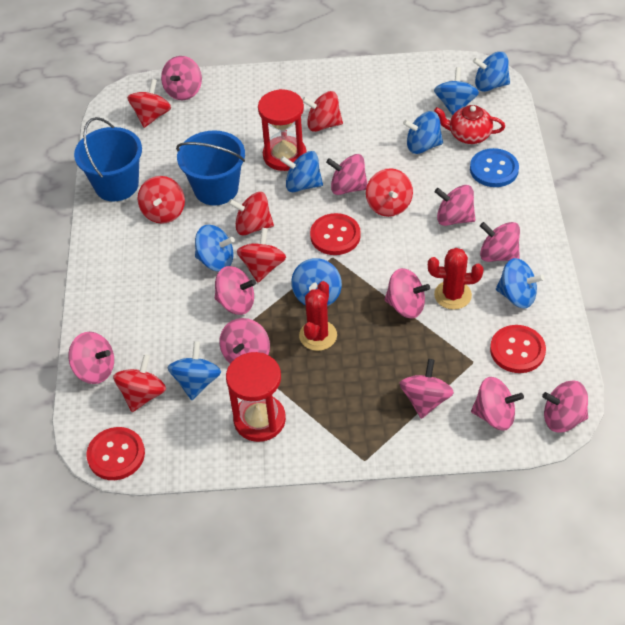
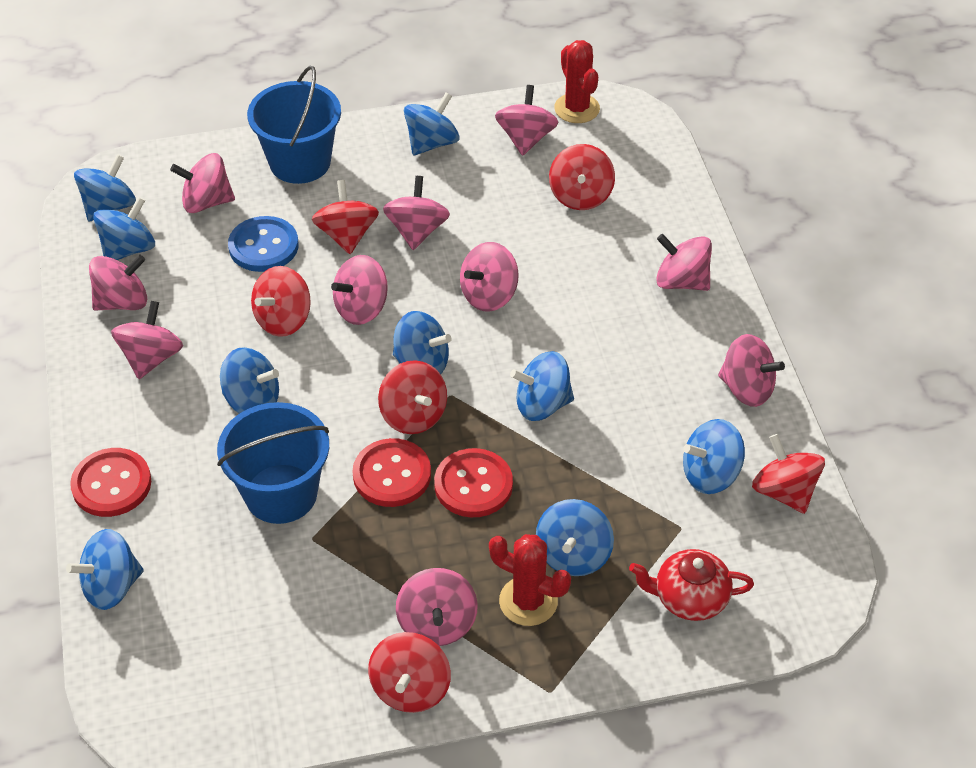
blue spinning top: [167,341,221,400] [195,224,235,272] [280,151,323,192] [291,258,342,306] [403,111,443,154] [434,67,479,116] [473,52,510,92] [496,258,544,309] = 8 -> [66,529,144,610] [74,154,136,221] [93,197,155,260] [220,347,279,414] [393,311,451,374] [404,93,460,156] [510,351,574,421] [536,499,614,576] [683,419,745,494] = 9
pink spinning top: [68,332,114,384] [161,56,202,100] [215,266,256,315] [219,318,270,364] [326,154,368,195] [384,268,430,319] [400,359,454,419] [435,185,475,226] [471,377,524,431] [480,222,520,262] [542,380,588,433] = 11 -> [89,255,147,311] [111,301,183,379] [170,153,235,213] [331,255,388,325] [383,176,450,250] [396,568,478,646] [460,242,519,311] [495,85,558,156] [656,234,712,291] [718,334,785,407] = 10
red hourglass: [226,352,286,442] [258,89,307,171] = 2 -> none = 0
red spinning top: [113,354,166,412] [127,79,171,128] [138,176,185,224] [228,192,274,235] [237,228,286,283] [302,91,343,132] [366,168,413,217] = 7 -> [251,266,311,337] [312,180,379,254] [368,632,451,713] [378,360,447,434] [549,144,615,210] [752,434,825,514] = 6

